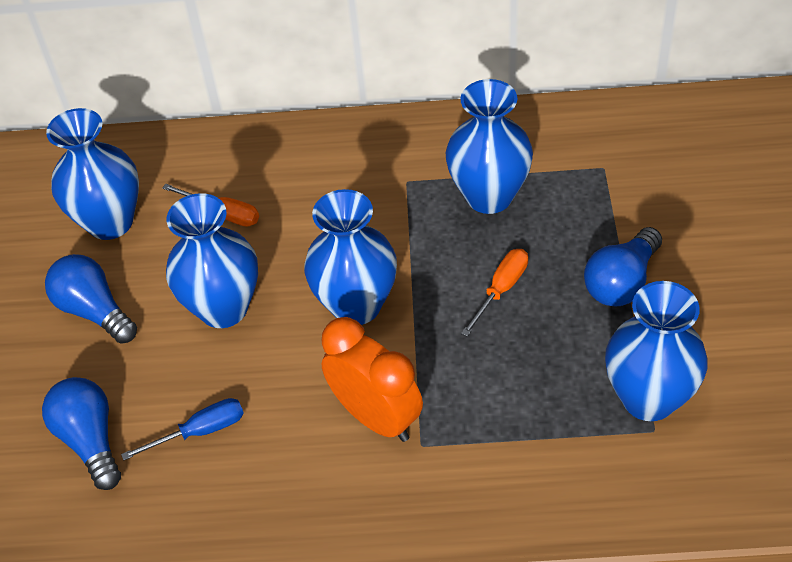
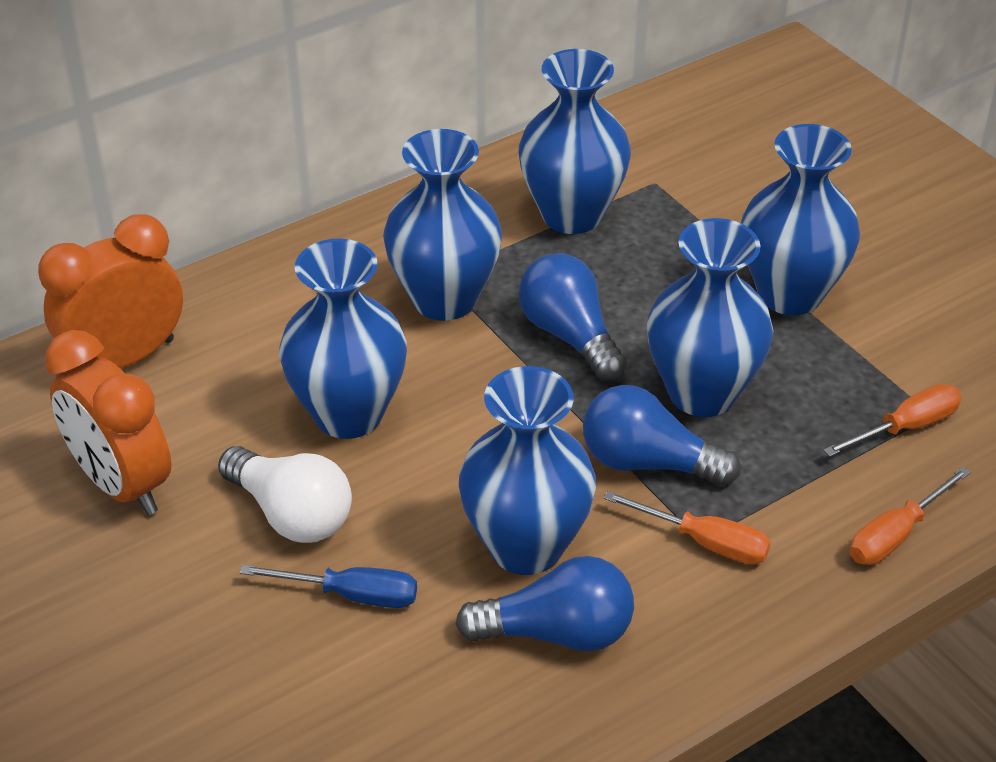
blue vase: [46,108,139,240] [166,193,258,328] [304,189,397,325] [446,79,533,214] [605,281,708,421] = 5 -> [279,239,407,439] [383,129,502,321] [459,366,596,575] [518,49,631,234] [647,218,773,417] [741,124,860,315] = 6
orange clock: [321,317,423,442] = 1 -> [38,214,183,368] [45,330,172,515] = 2
orange screwdriver: [162,184,259,227] [461,249,528,337] = 2 -> [604,491,771,565] [823,384,962,457] [850,467,971,565] = 3
white light bulb: none = 0 -> [218,446,352,543] = 1

